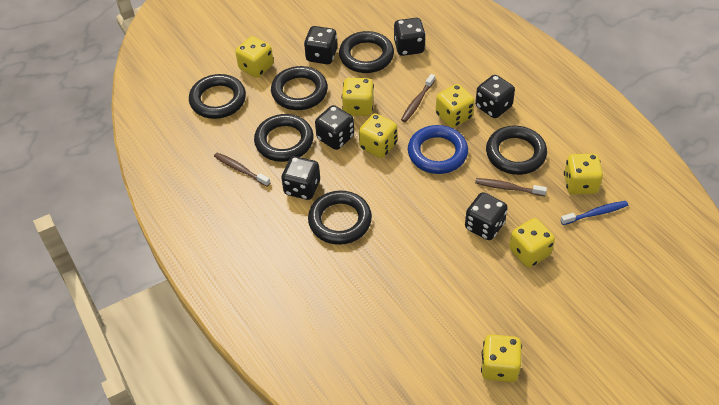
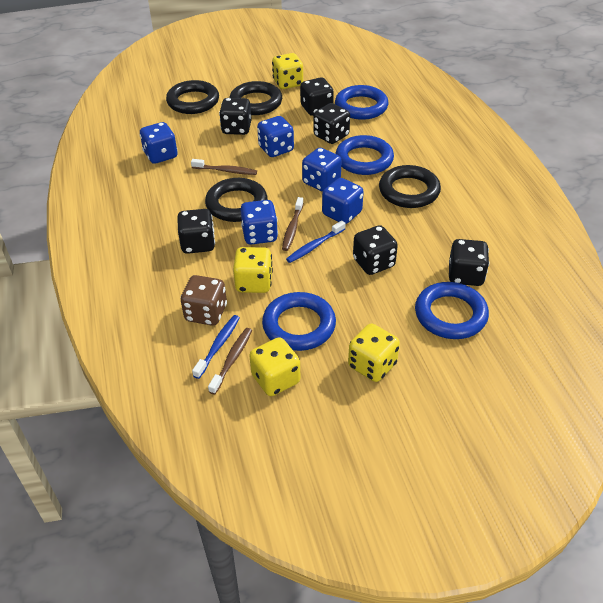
black ring: [189,74,246,119] [254,114,314,162] [271,66,328,110] [308,191,372,245] [339,31,394,73] [486,126,547,175] = 6 -> [166,80,219,114] [205,178,268,222] [229,81,282,115] [379,165,441,208] = 4
blue dice: none = 0 -> [140,122,178,164] [240,200,278,245] [257,116,294,157] [302,148,342,192] [322,178,364,224] = 5
blue ring: [408,125,468,174] = 1 -> [262,292,336,351] [335,85,389,120] [335,135,394,175] [415,282,489,339] = 4
blue toothbrush: [560,201,628,225] = 1 -> [192,315,240,379] [286,220,345,263] = 2
brown dice: none = 0 -> [181,275,227,326] = 1
yellow dice: [235,36,273,78] [342,78,374,116] [359,113,397,158] [436,84,475,128] [481,334,522,382] [509,218,555,267] [564,154,603,194] = 7 -> [233,247,273,293] [249,337,300,396] [272,53,303,89] [348,324,400,382] = 4

